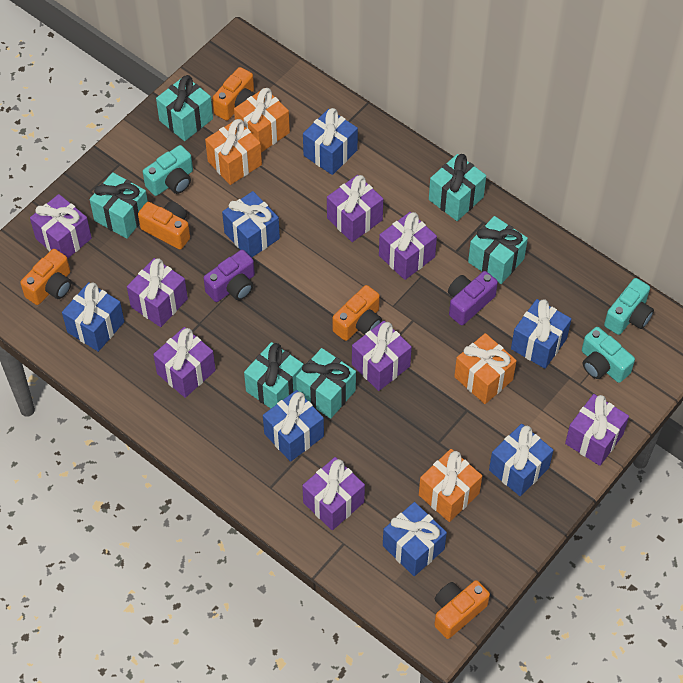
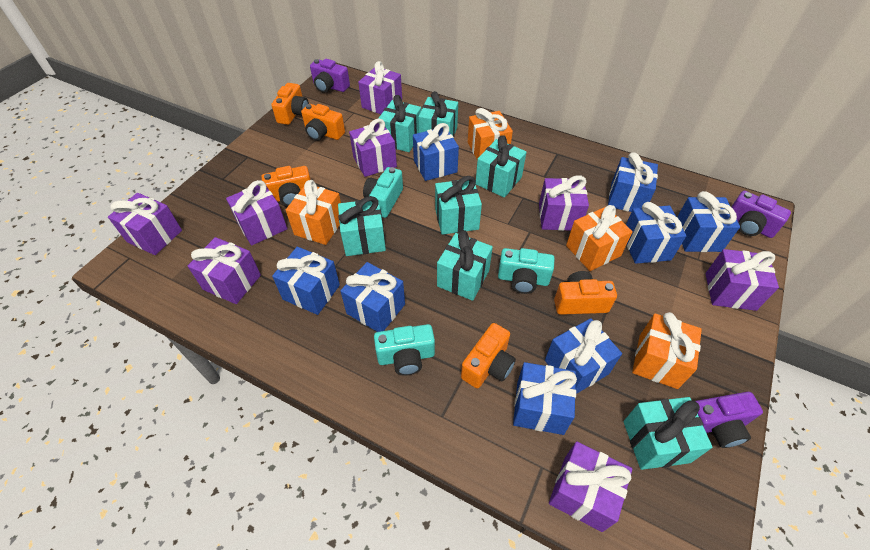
blue gift: [62,282,125,352] [222,191,280,258] [263,390,324,462] [303,108,358,175] [383,502,447,576] [489,424,553,496] [511,299,571,369] = 7 -> [272,247,340,315] [340,262,405,332] [413,123,459,181] [513,362,577,435] [545,318,622,394] [608,152,658,212] [626,202,686,264] [677,191,740,252] = 8
purple camera: [204,250,255,302] [448,271,498,325] = 2 -> [310,59,350,93] [696,392,763,448] [731,191,791,238] = 3
turquoise gift: [90,172,148,239] [156,75,213,141] [244,342,304,408] [296,348,356,419] [429,154,486,221] [468,216,528,284] = 6 -> [338,196,386,256] [379,95,421,152] [418,91,458,137] [435,176,482,235] [437,230,493,301] [476,135,527,198] [623,397,712,470] = 7

